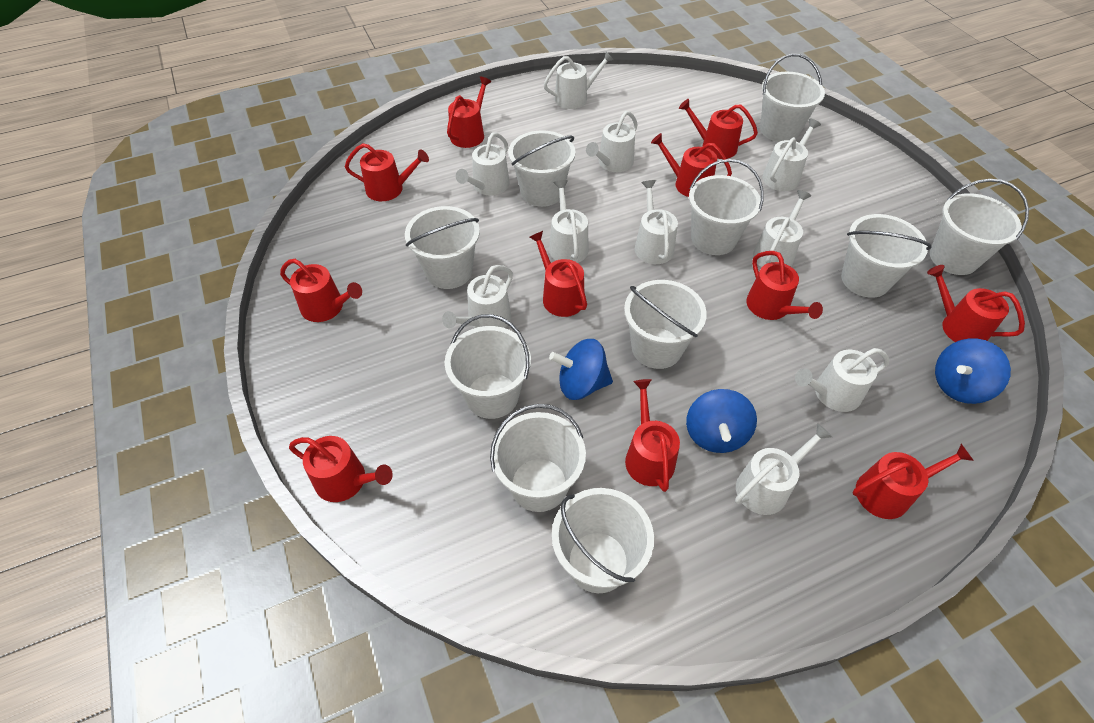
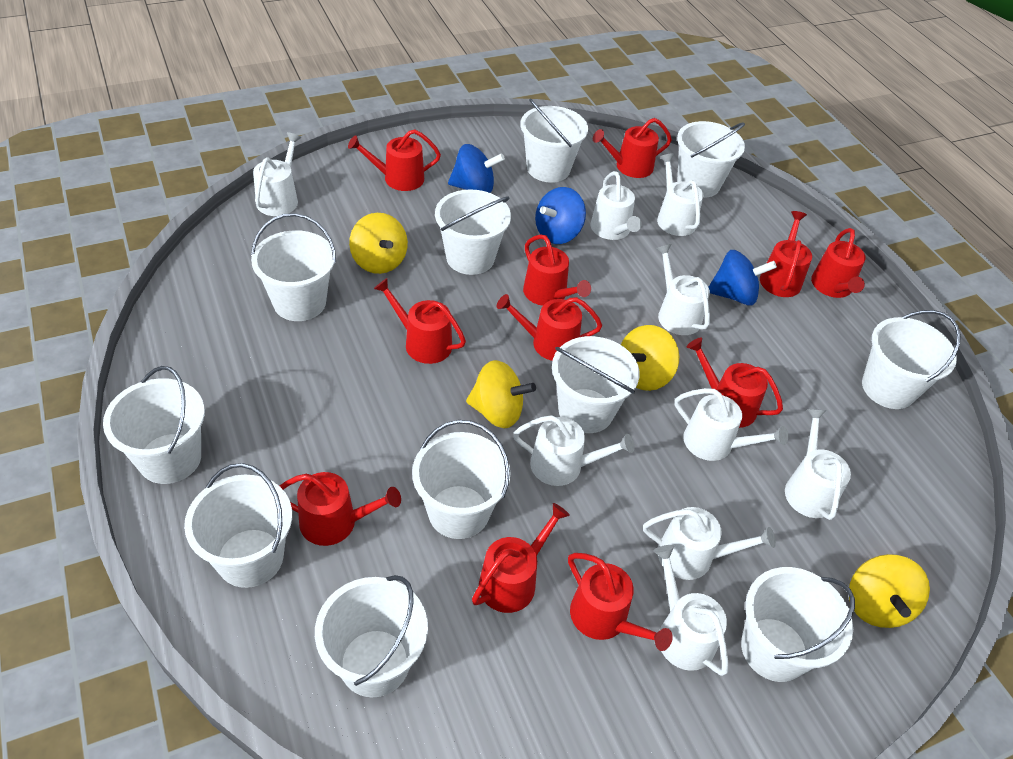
white bucket: [405,206,480,289] [445,314,531,419] [490,404,586,512] [508,130,575,207] [552,488,654,593] [624,280,707,369] [689,159,764,255] [760,54,825,142] [841,214,931,298] [930,179,1029,275] = 10 -> [103,366,205,484] [184,463,292,588] [251,213,336,321] [315,575,428,697] [412,420,510,539] [435,189,511,275] [520,99,588,183] [552,336,640,433] [677,121,745,198] [741,567,855,682] [862,310,961,409] = 11
white watering can: [442,265,513,328] [456,132,510,196] [544,51,614,109] [549,180,589,263] [586,111,638,172] [635,180,678,264] [735,423,832,515] [753,190,812,267] [762,118,821,191] [795,348,889,412] = 10 -> [253,132,302,216] [513,415,634,486] [591,171,642,240] [643,507,776,580] [653,545,728,676] [656,244,710,335] [657,153,704,236] [675,388,788,461] [785,409,851,520] = 9
yellow spinning top: none = 0 -> [349,213,408,274] [466,360,536,428] [621,325,679,391] [849,554,930,628] = 4

